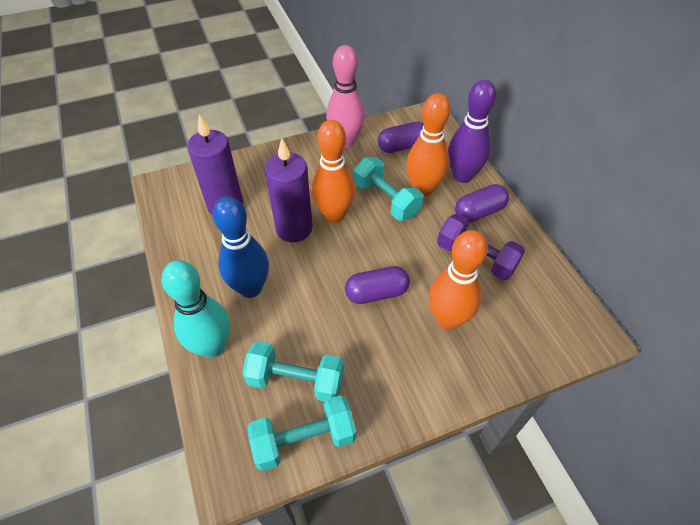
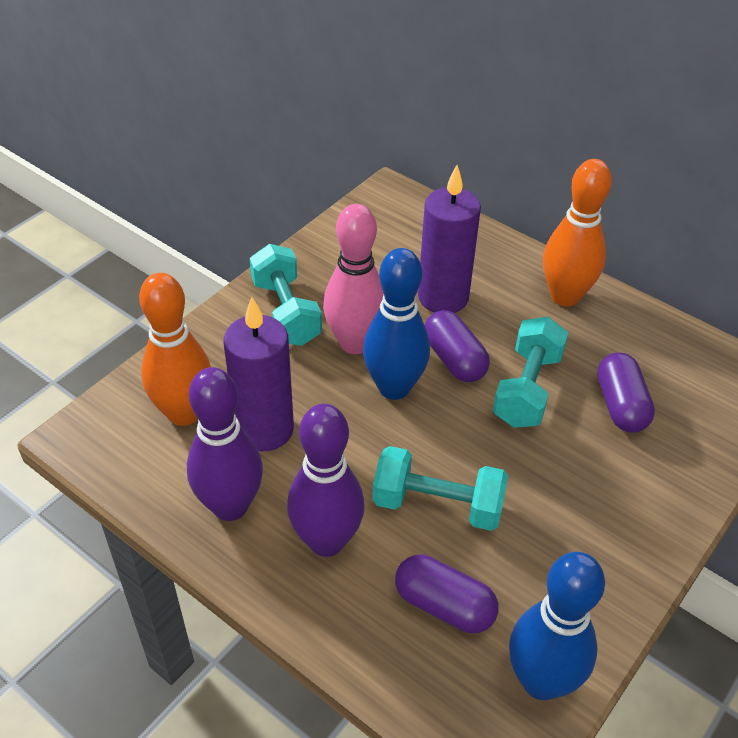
blue bowling pin: [213,196,269,298] = 1 -> [363,248,430,400] [509,552,605,700] = 2
orange bowling pin: [312,120,356,223] [406,93,451,197] [429,230,488,330] = 3 -> [139,273,211,426] [543,159,612,307] = 2
purple bowling pin: [448,80,496,183] = 1 -> [187,367,263,521] [287,404,365,557] = 2
purple dumbbell: [437,214,525,280] = 1 -> none = 0
turquoise bowling pin: [161,260,230,358] = 1 -> none = 0

